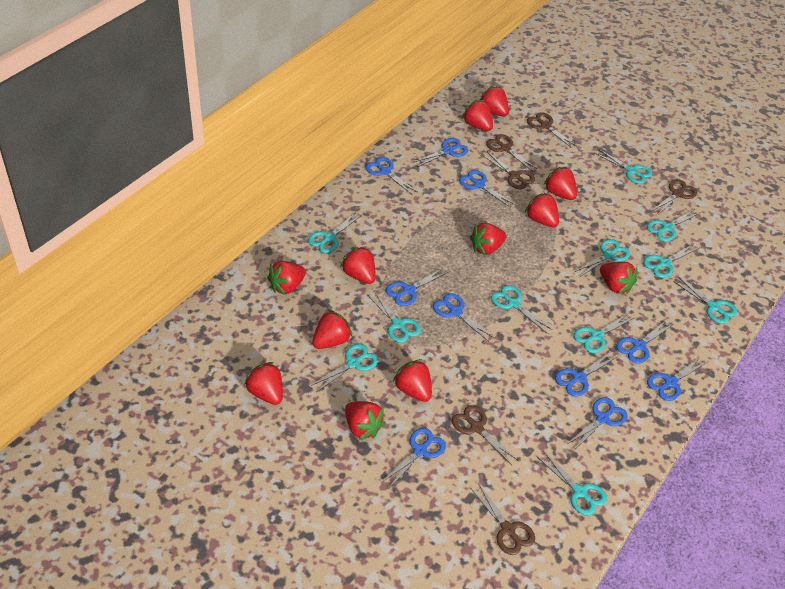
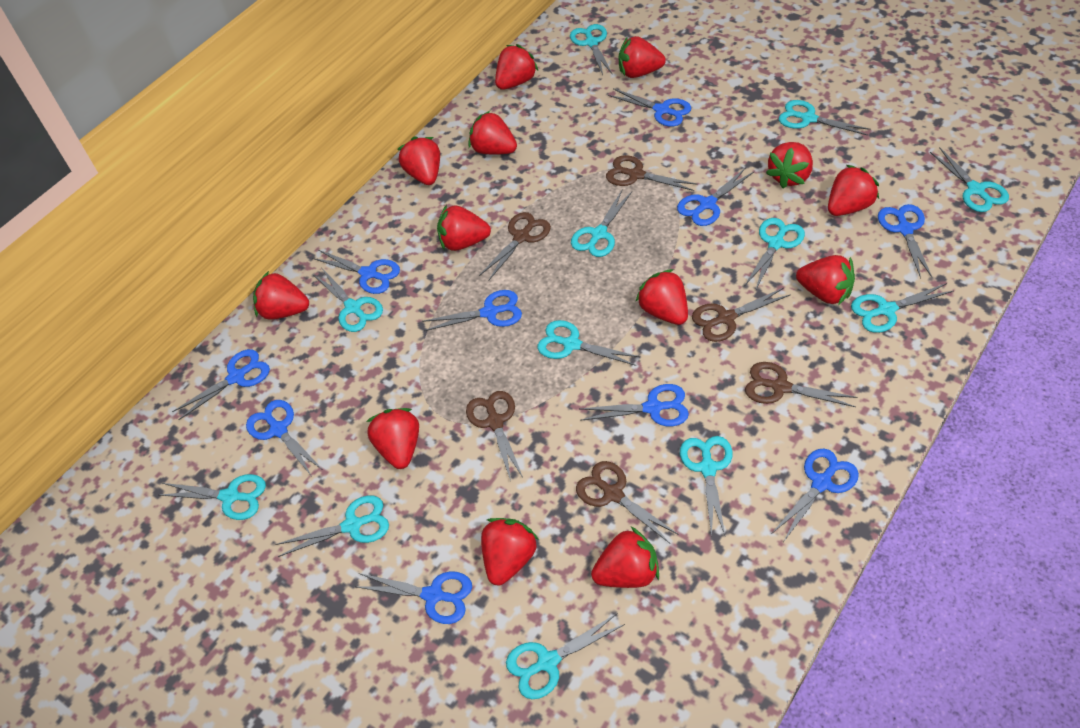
red strawberry: [244,362,283,405] [267,261,306,295] [312,310,352,349] [341,246,376,284] [345,401,386,440] [393,359,432,402] [462,100,493,131] [470,223,507,255] [479,86,509,116] [525,193,559,227] [543,167,577,200] [600,262,637,294] = 12 -> [253,271,309,319] [366,408,419,469] [398,137,440,185] [437,205,491,251] [468,111,517,155] [481,518,539,586] [495,44,538,90] [591,527,659,588] [619,36,666,78] [636,269,688,325] [766,142,813,188] [796,255,855,305] [828,165,879,216] = 13
turquoise scissors: [308,212,362,253] [311,344,378,392] [367,291,421,343] [491,285,552,333] [536,451,607,516] [573,313,635,353] [575,239,630,277] [595,149,653,184] [643,244,699,278] [647,209,701,241] [673,277,738,324] = 11 -> [160,474,266,520] [275,495,389,557] [314,267,383,332] [506,614,625,699] [537,320,640,366] [570,24,612,75] [571,190,632,257] [680,436,732,537] [745,218,805,291] [779,100,871,136] [851,283,954,333] [930,147,1009,212] = 12

